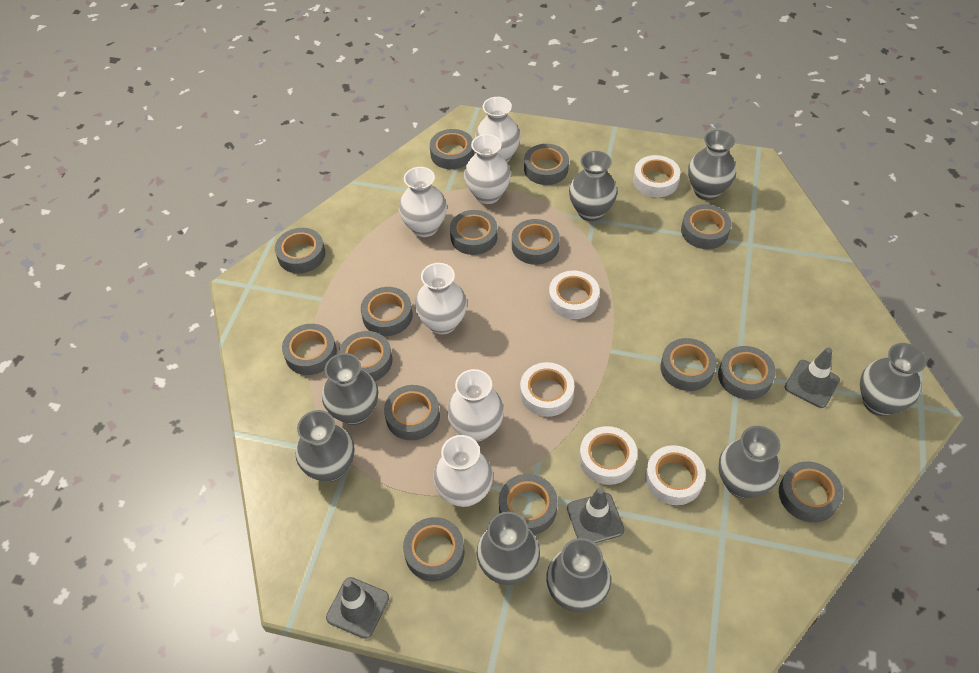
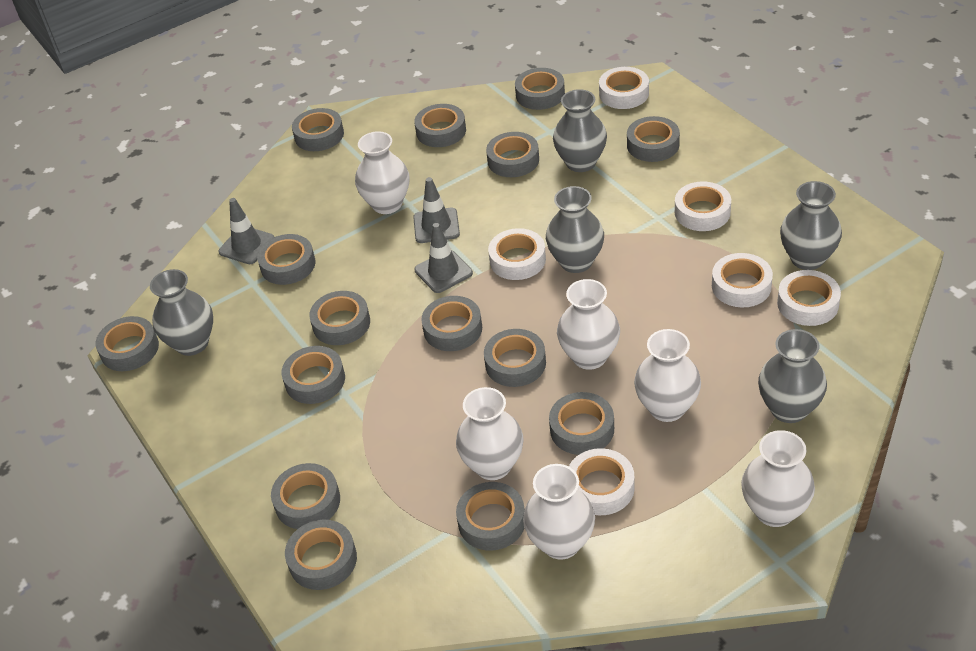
grey vase: [296,410,354,482] [322,353,378,425] [477,512,540,585] [546,538,611,612] [569,151,617,221] [688,130,736,200] [719,426,780,498] [860,343,927,416] = 8 -> [150,269,213,356] [546,186,604,273] [553,89,607,172] [758,329,827,423] [780,181,842,270] = 5
white tape: [520,362,575,417] [549,271,599,319] [579,426,637,485] [633,155,681,197] [645,445,706,505] = 5 -> [488,228,546,280] [569,448,635,515] [599,67,649,109] [675,181,731,231] [712,253,773,307] [777,270,841,326] = 6

